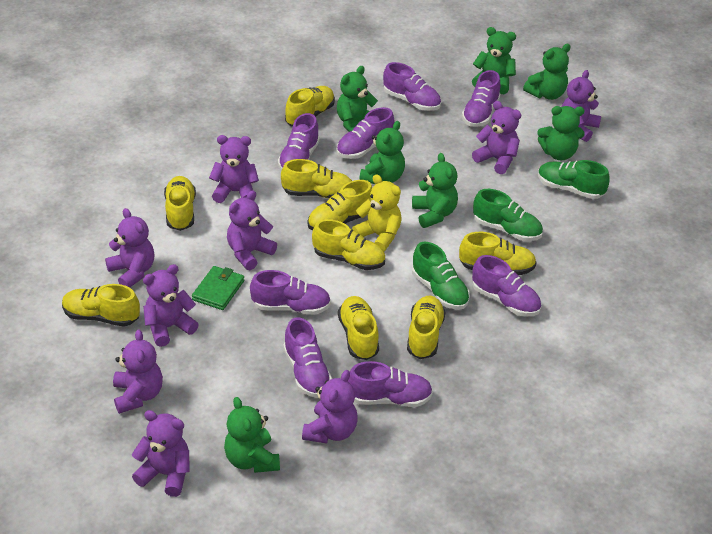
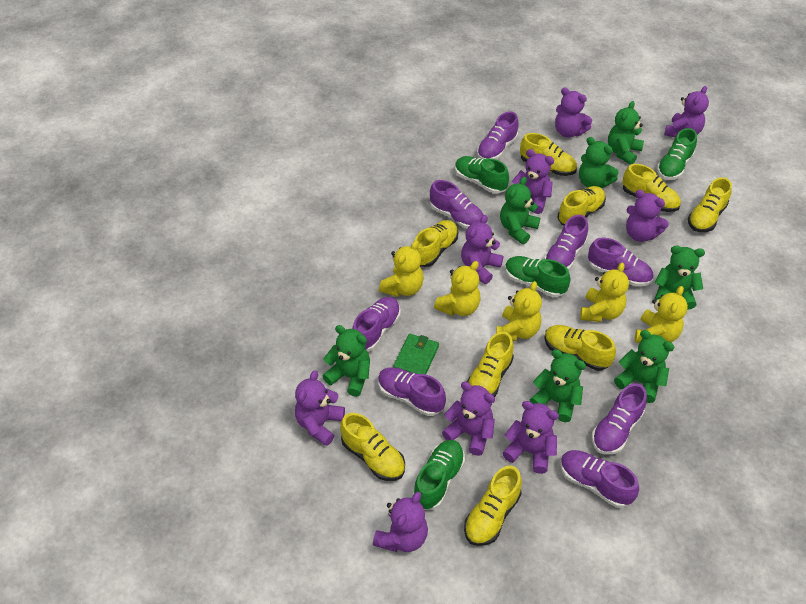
green shoe: [412,242,470,310] [473,189,543,241] [538,160,610,199] = 3 -> [413,440,465,510] [455,156,509,194] [505,256,570,297] [657,128,697,180] = 4
yellow teddy bear: [352,174,402,252] = 1 -> [379,241,424,297] [434,261,481,316] [496,281,542,341] [580,263,629,322] [635,286,688,343] = 5

